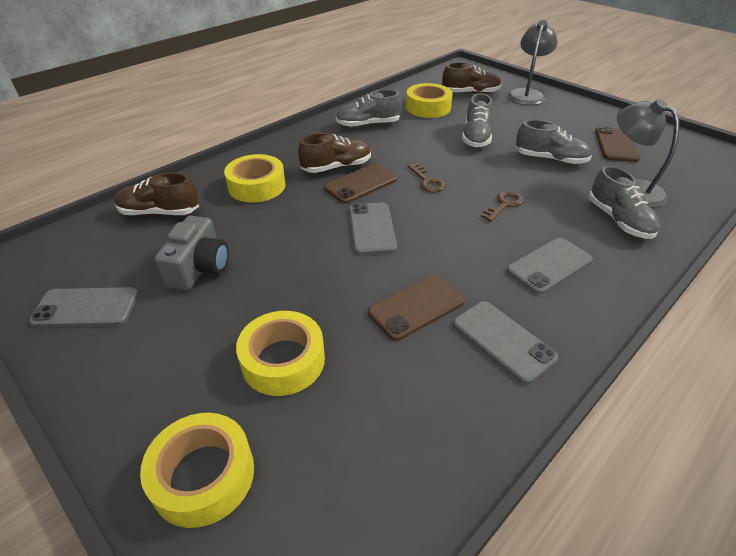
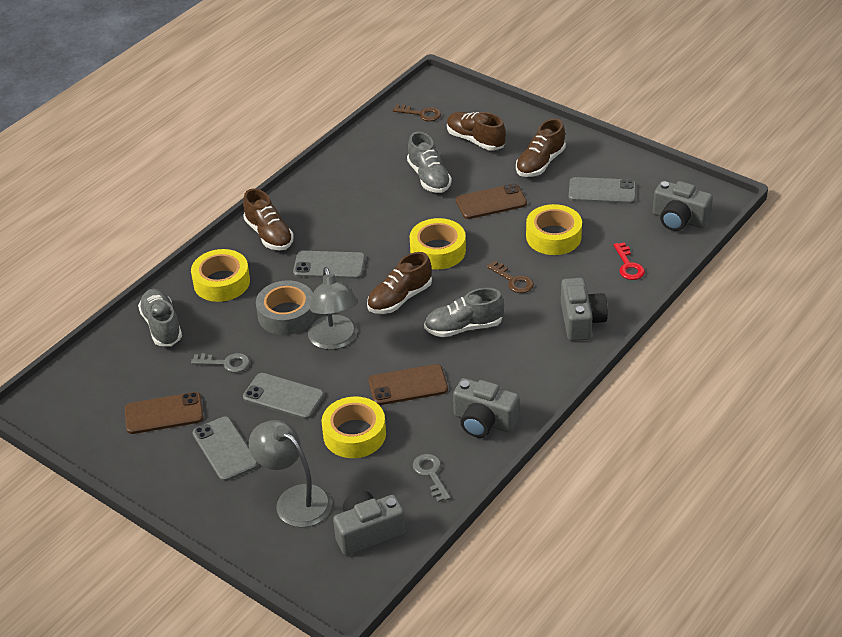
brown shoe: [114,172,199,216] [298,133,371,173] [442,62,501,94] = 3 -> [243,189,294,250] [367,252,432,314] [447,112,506,151] [516,118,566,177] = 4
grey camera: [155,216,229,290] = 1 -> [333,491,406,556] [453,378,519,438] [561,278,608,341] [653,180,713,231] = 4
grey key: none = 0 -> [191,353,250,373] [413,454,450,502] = 2
grey shoe: [336,89,402,128] [462,93,492,147] [515,120,592,164] [589,166,660,239] = 4 -> [138,289,182,346] [407,132,452,193] [424,288,504,337] = 3
grey tape: none = 0 -> [256,280,316,335] = 1
red key: none = 0 -> [614,242,645,280] = 1

